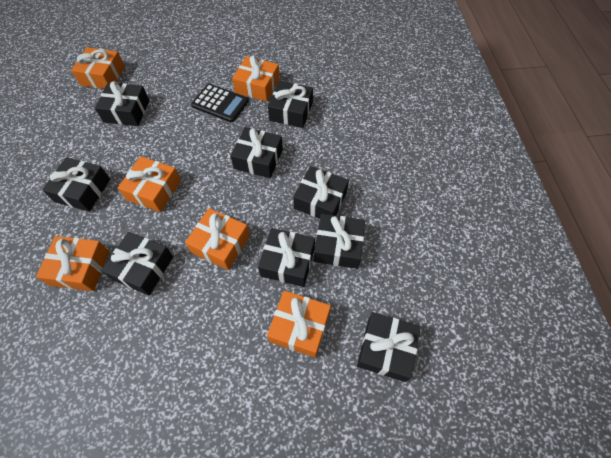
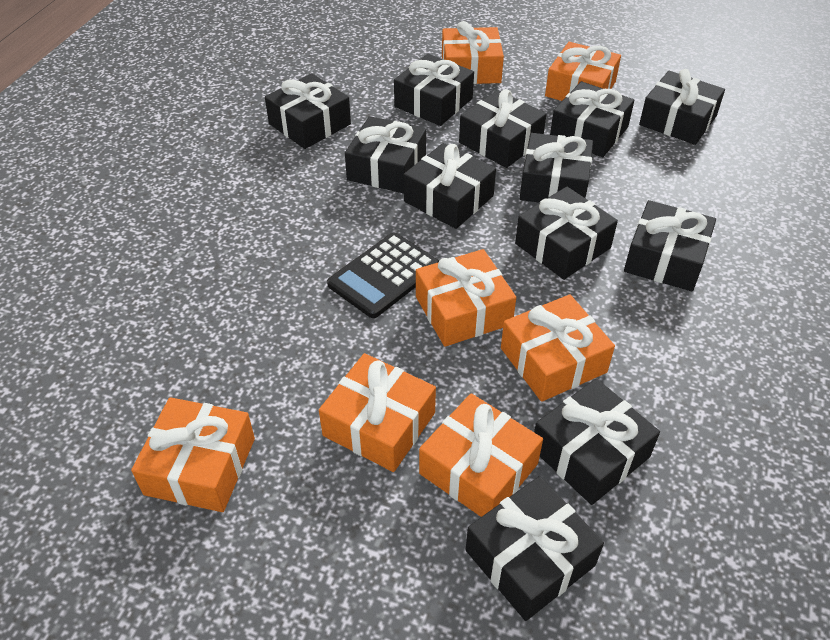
black gift: [42,157,110,212] [95,81,150,126] [101,232,173,296] [230,127,283,178] [258,228,315,287] [268,81,313,128] [293,166,349,219] [314,214,365,269] [357,312,421,382] = 9 -> [265,73,351,149] [345,116,426,194] [394,54,474,126] [404,143,496,229] [459,89,547,168] [466,476,604,621] [515,187,618,280] [520,133,593,203] [534,378,660,505] [550,81,634,157] [624,200,716,292] [639,69,725,145] = 12
orange gift: [36,236,110,291] [71,47,125,89] [118,156,181,212] [185,208,250,270] [232,56,280,102] [267,291,331,358] = 6 -> [131,397,255,512] [319,353,436,472] [416,249,516,347] [419,393,543,517] [442,21,504,84] [501,294,615,402] [545,42,621,101] = 7

